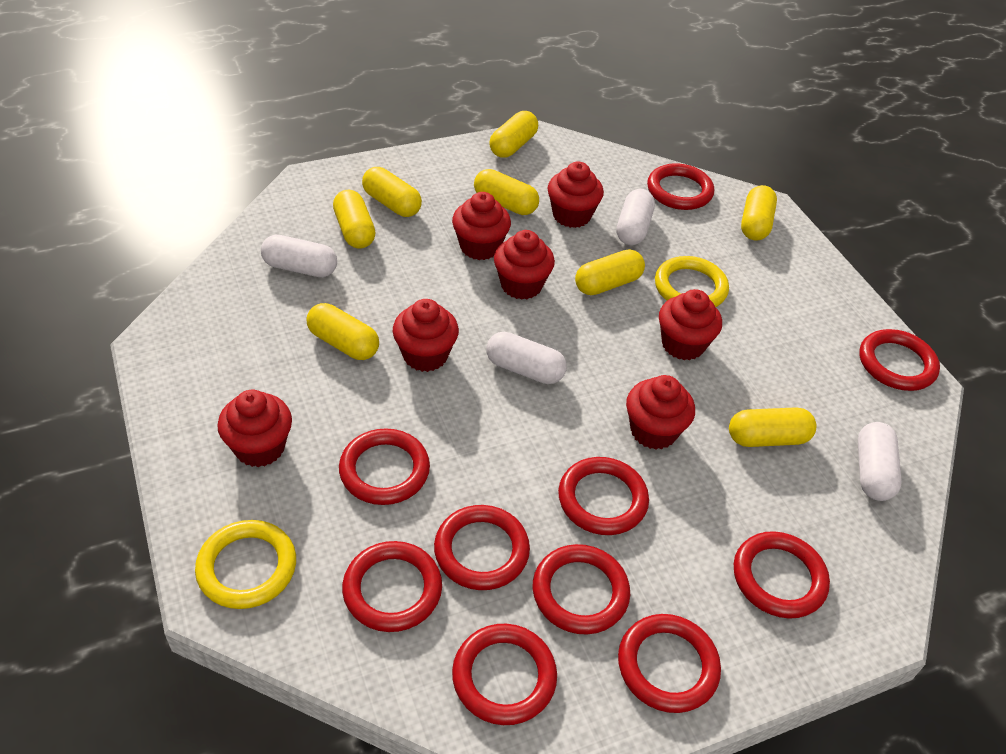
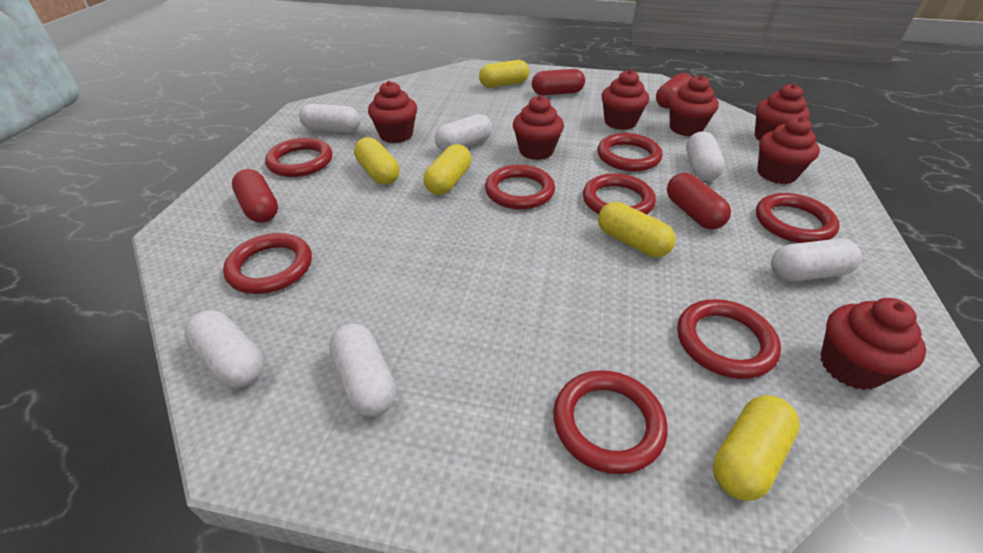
red capsule: none = 0 -> [232,169,278,223] [532,69,585,95] [656,73,692,109] [667,173,731,230] = 4
red ring: [339,429,430,505] [342,541,442,632] [434,505,530,590] [452,624,557,725] [533,544,630,635] [558,457,649,535] [618,614,721,713] [647,163,714,210] [734,531,830,619] [860,329,940,391] = 10 -> [223,233,312,294] [265,138,332,177] [485,165,555,209] [553,370,667,474] [583,173,656,214] [597,133,662,171] [677,299,781,379] [756,193,840,243] = 8
white capsule: [261,235,337,277] [486,332,567,384] [617,189,655,245] [858,422,902,501] = 4 -> [185,310,264,388] [299,104,360,133] [329,324,396,416] [435,114,492,151] [686,131,725,181] [771,239,862,281] = 6
yellow capsule: [307,303,379,360] [333,190,375,249] [362,167,422,217] [474,169,539,215] [489,111,538,158] [575,249,645,295] [729,407,817,447] [741,185,777,241] = 8 -> [354,137,399,185] [424,144,471,195] [479,60,529,88] [598,202,675,257] [713,395,800,501] = 5
yellow ring: [195,520,296,609] [655,256,729,307] = 2 -> none = 0

